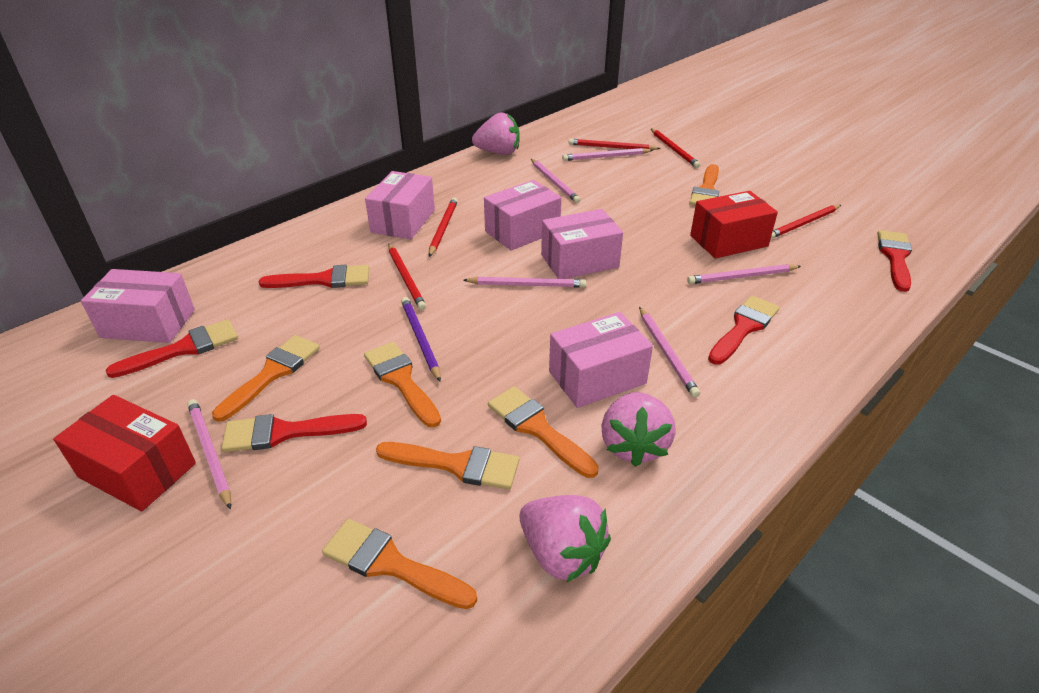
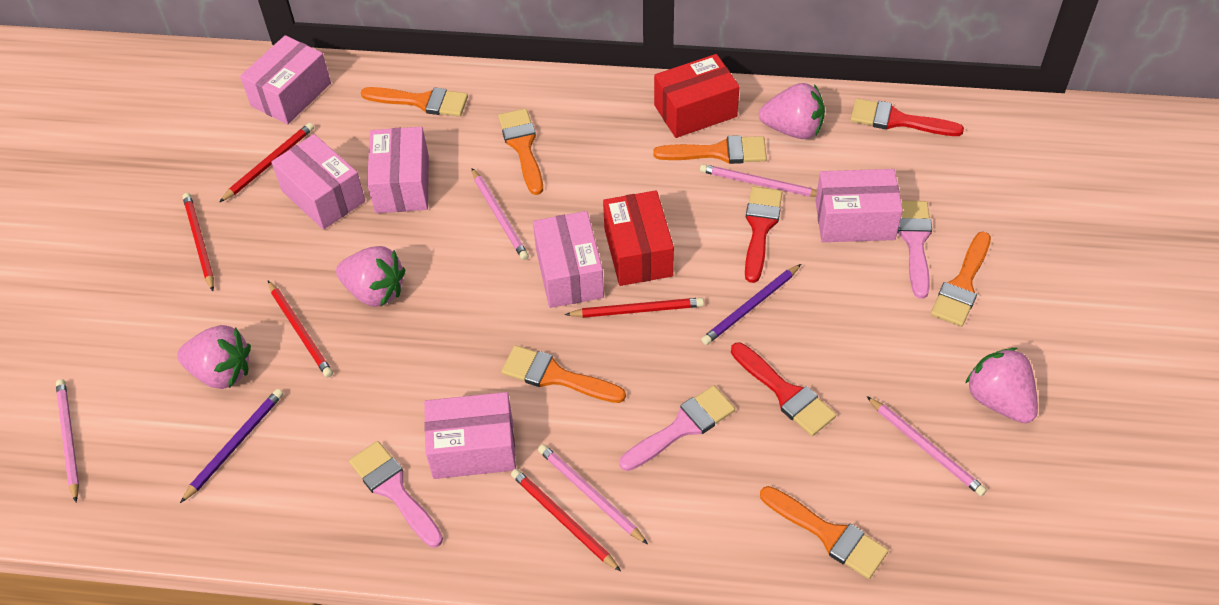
pink box: [81,269,195,343] [365,171,435,239] [484,180,561,251] [541,209,623,279] [549,312,653,408] = 5 -> [240,35,331,124] [271,134,365,230] [367,127,429,213] [424,392,516,479] [533,211,604,308] [815,169,903,242] = 6
pink brush: none = 0 -> [349,441,443,547] [619,386,735,471] [897,201,932,299] = 3
pink pencil: [187,399,231,510] [463,277,586,288] [531,159,581,203] [562,148,653,161] [639,307,700,398] [687,264,801,284] = 6 -> [56,379,79,502] [472,168,529,260] [538,444,648,544] [700,164,817,197] [867,396,987,496] = 5
pink strawberry: [472,112,520,155] [520,495,611,583] [602,392,676,467] = 3 -> [177,325,251,389] [336,246,405,307] [759,83,825,139] [965,348,1038,423] = 4
purple pencil: [401,297,441,382] = 1 -> [180,389,283,503] [701,264,801,345] = 2
red brush: [106,319,238,378] [221,414,367,452] [259,265,369,288] [708,296,780,365] [877,230,912,292] = 5 -> [731,342,836,436] [745,186,783,283] [850,98,964,136] = 3

